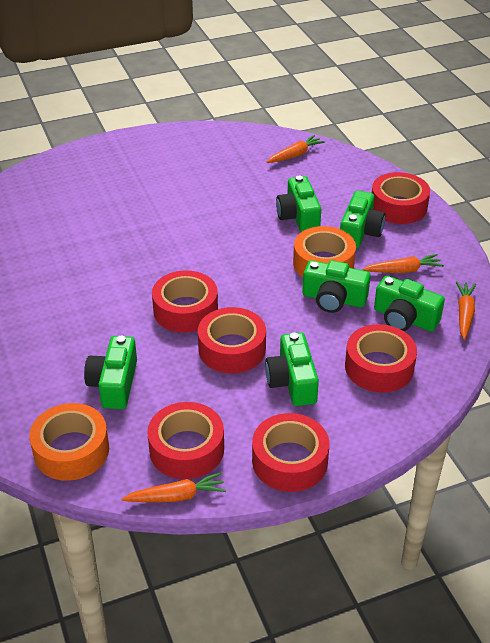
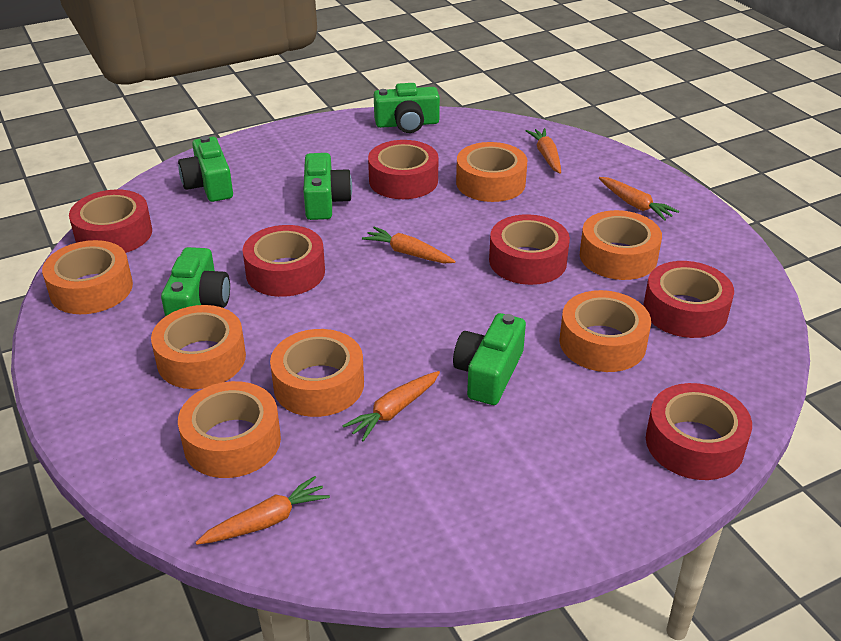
green camera: [84,336,137,409] [265,332,319,406] [276,176,321,232] [302,260,371,313] [340,191,385,249] [374,276,445,332] = 6 -> [161,247,230,316] [178,136,233,202] [303,153,352,220] [374,83,440,133] [453,313,526,405] = 5
orange carrot: [122,472,226,502] [267,135,325,163] [363,254,444,273] [456,281,476,340] = 4 -> [196,476,330,545] [342,371,440,442] [362,227,455,263] [526,128,561,174] [599,177,679,221] = 5
orange tape: [29,403,109,481] [293,226,356,277] = 2 -> [42,240,133,314] [151,305,246,389] [178,381,281,478] [270,329,364,417] [456,142,527,202] [559,290,651,372] [580,210,662,280] = 7

